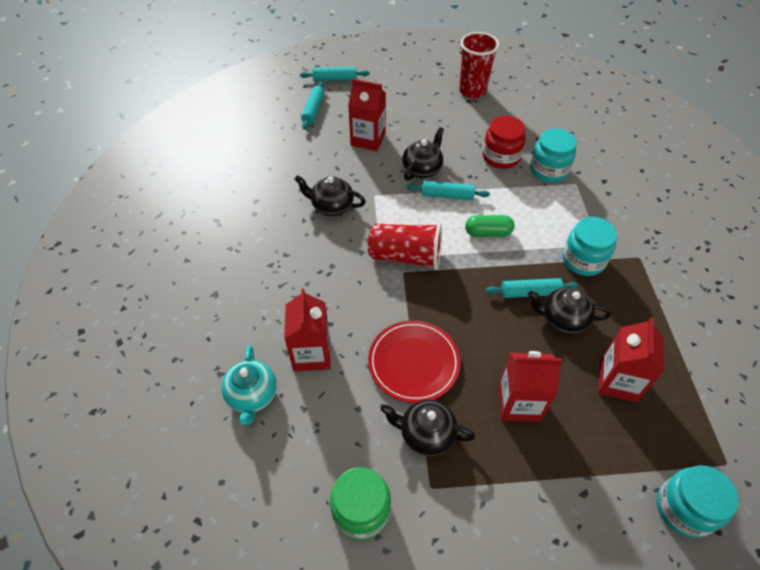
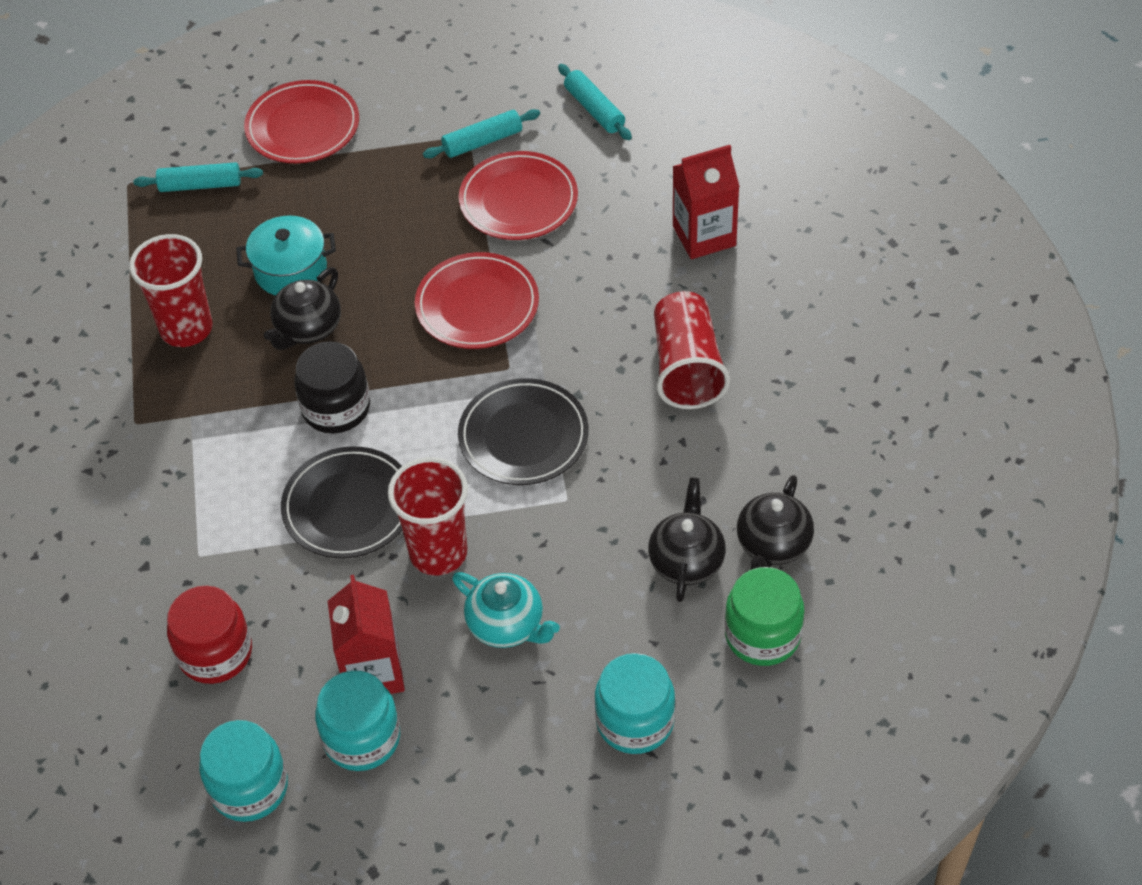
black jar: none = 0 -> [294,341,370,434] = 1
black plate: none = 0 -> [281,446,402,559] [458,378,589,485] = 2
black teapot: [294,175,366,216] [381,400,475,456] [402,127,444,181] [528,287,611,334] = 4 -> [264,267,341,350] [648,477,726,602] [737,475,814,570] = 3
green capsule: [465,215,515,237] = 1 -> none = 0
red carton: [284,288,331,371] [348,79,386,151] [498,351,562,422] [598,317,664,402] = 4 -> [328,575,405,694] [673,145,740,259] = 2
red cup: [368,223,442,270] [459,32,499,99] = 2 -> [129,234,213,347] [388,457,468,575] [654,291,730,409] = 3
red plate: [368,320,461,403] = 1 -> [244,80,359,163] [415,252,539,349] [459,151,578,240] = 3
turquoise pot: none = 0 -> [236,215,336,295] = 1
turquoise rolling pin: [300,67,370,81] [301,82,325,130] [407,181,490,200] [485,278,579,298] = 4 -> [133,162,263,192] [423,109,540,158] [558,64,632,140] = 3

